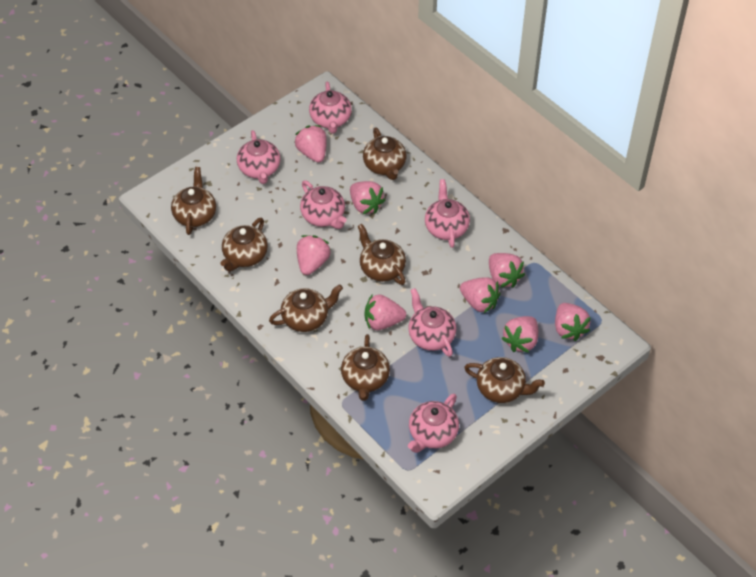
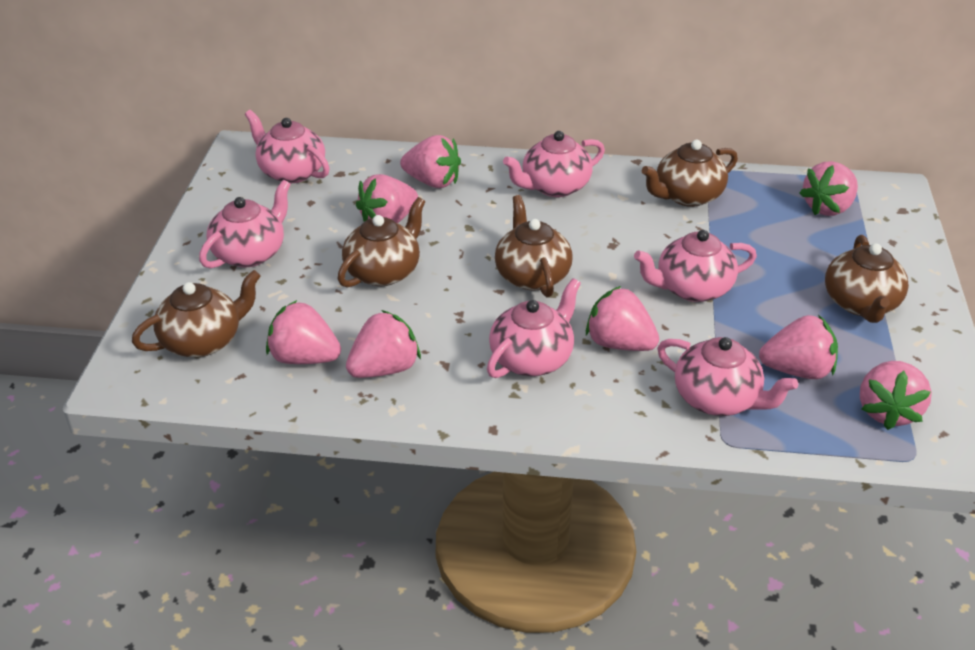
brown teapot: [171,167,216,235] [220,217,268,271] [269,284,343,332] [341,334,390,401] [358,224,406,285] [363,127,407,180] [464,357,545,403] = 7 -> [132,270,261,357] [337,197,425,287] [495,195,573,297] [642,140,738,207] [825,235,909,323] = 5

